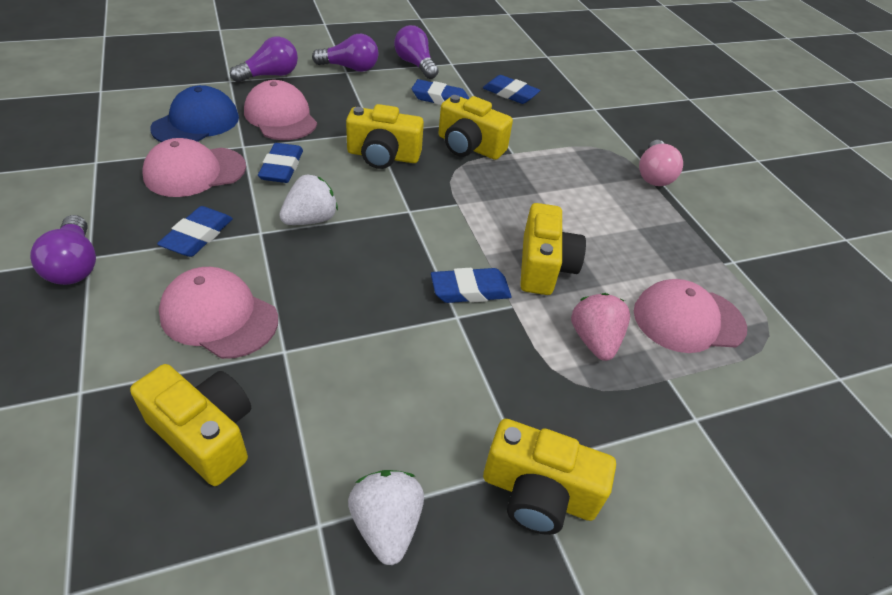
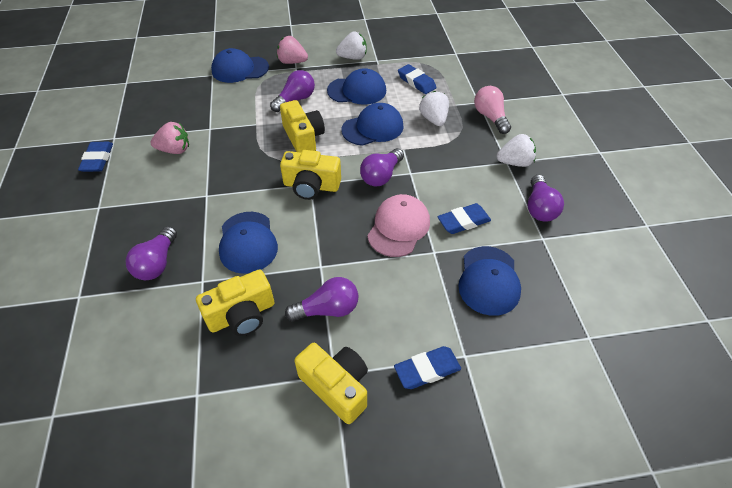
blue cap: [150,85,239,142] = 1 -> [211,48,269,83] [219,212,278,274] [327,68,386,105] [342,103,404,146] [458,246,521,316] = 5
blue eraser: [157,206,233,257] [258,143,303,183] [412,79,469,105] [431,268,511,303] [483,75,540,104] = 5 -> [78,142,113,172] [394,346,461,389] [398,64,437,94] [437,203,491,234] = 4
pink cap: [142,138,246,197] [159,267,278,359] [244,80,317,140] [634,279,747,353] = 4 -> [367,194,430,257] = 1
pink strawberry: [571,293,630,361] = 1 -> [150,122,189,154] [277,36,308,64] = 2
purple light bulb: [30,215,96,285] [230,36,298,83] [312,34,378,72] [394,25,439,79] = 4 -> [126,226,177,280] [270,70,315,112] [285,277,358,321] [360,148,404,187] [527,175,564,222] = 5
white strawberry: [279,175,338,225] [348,470,424,565] = 2 -> [336,32,367,60] [419,91,449,126] [496,134,536,167] = 3
yellow camera: [130,364,251,486] [346,104,424,169] [438,95,513,160] [483,419,616,535] [520,203,586,295] = 5 -> [196,269,275,336] [280,100,325,153] [280,150,341,200] [294,343,368,424] = 4

